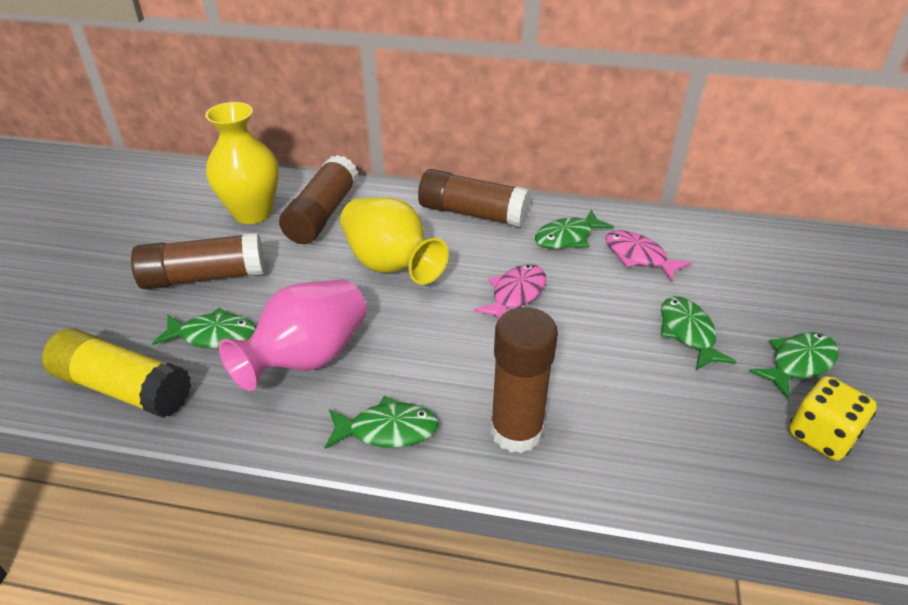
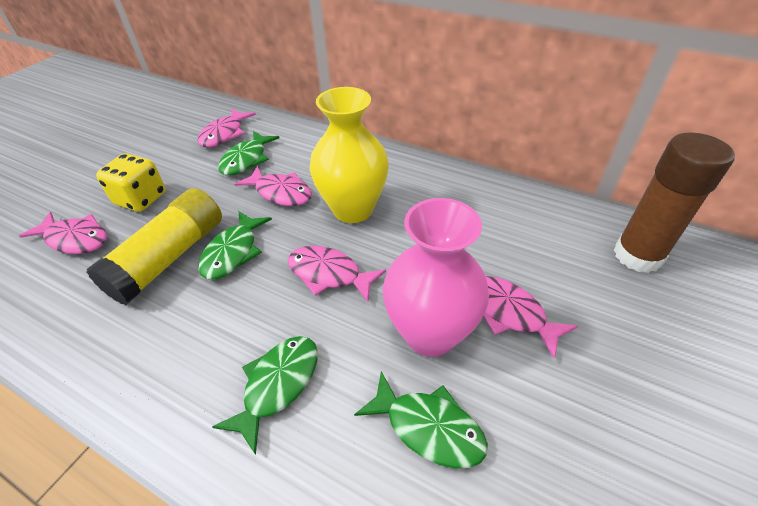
brown glue stick: [131,232,265,289] [279,155,358,244] [418,169,531,227] [490,307,558,453] = 4 -> [614,132,735,273] = 1
green fish: [152,308,256,348] [324,396,439,449] [535,210,614,249] [661,297,737,370] [749,332,838,398] = 5 -> [198,211,272,279] [212,336,318,455] [218,131,279,176] [354,371,488,468] = 4
pink fish: [474,264,546,319] [605,230,692,281] = 2 -> [19,212,107,254] [197,108,256,147] [234,166,312,206] [288,246,386,302] [484,276,578,359] = 5
yellow vase: [205,102,279,224] [340,197,449,285] = 2 -> [310,87,389,223] = 1

